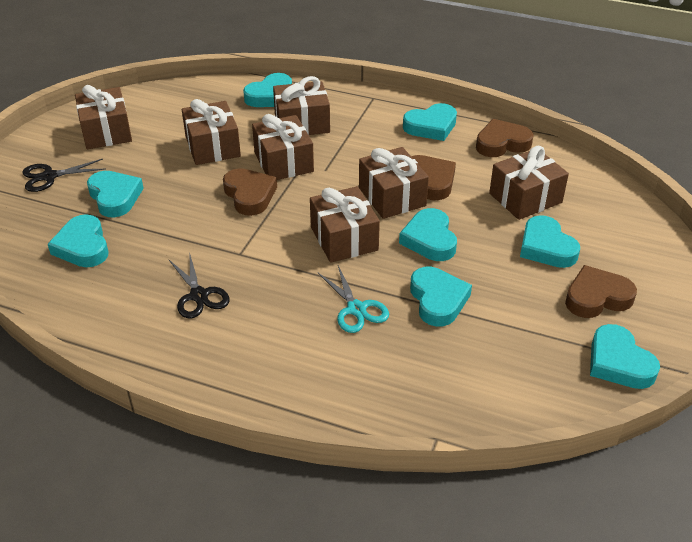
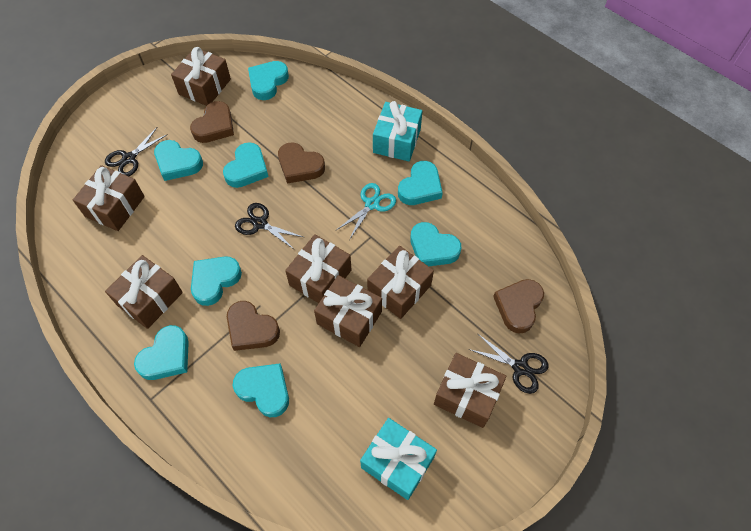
black scissors: [23,159,105,192] [168,255,230,318] = 2 -> [105,128,168,176] [235,203,303,250] [469,333,549,394] = 3
turquoise gift: none = 0 -> [360,418,437,500] [373,101,422,161] = 2

